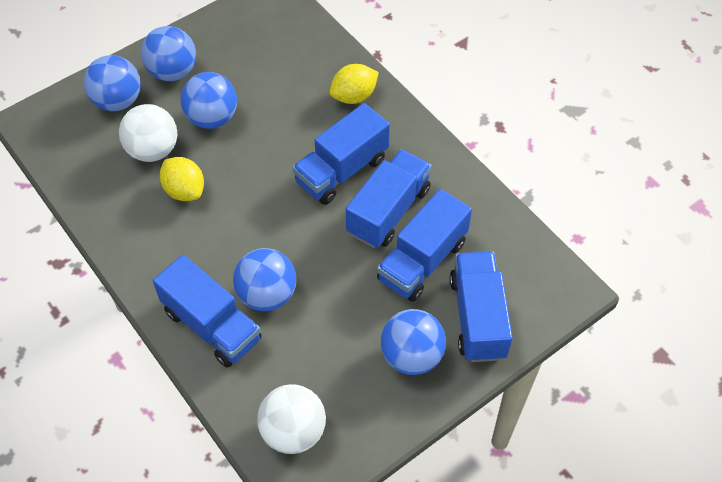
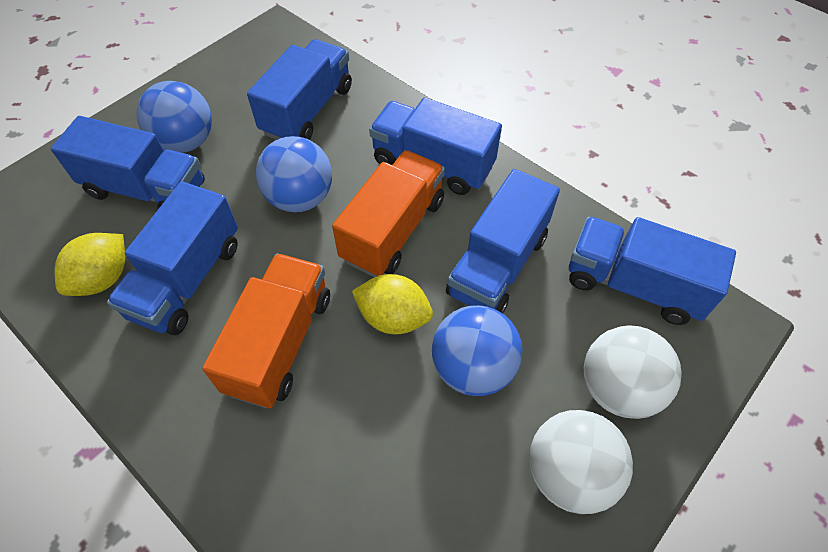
blue ball: [84,55,141,111] [141,26,196,81] [181,72,237,129] [233,248,296,311] [381,309,446,375] = 5 -> [137,81,212,153] [256,136,332,212] [432,305,522,396] = 3
blue truck: [153,255,261,368] [292,103,390,205] [346,149,432,248] [377,189,472,302] [450,251,513,362] = 5 -> [51,116,205,209] [107,181,238,335] [247,39,352,140] [369,97,502,195] [446,169,560,313] [569,217,736,325] = 6
orange truck: none = 0 -> [202,253,330,408] [332,150,445,277] = 2

